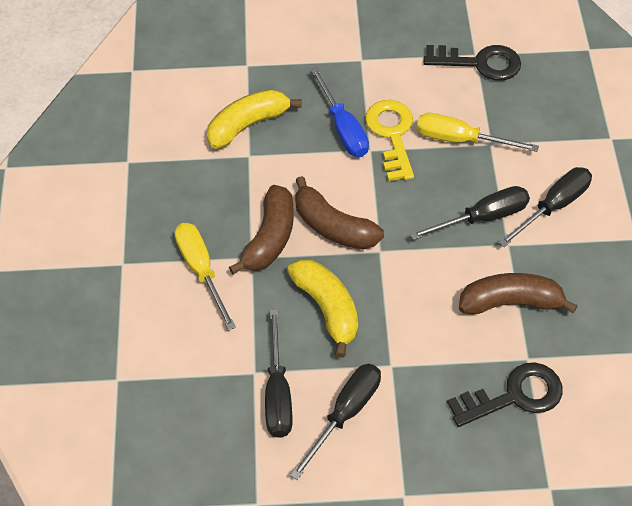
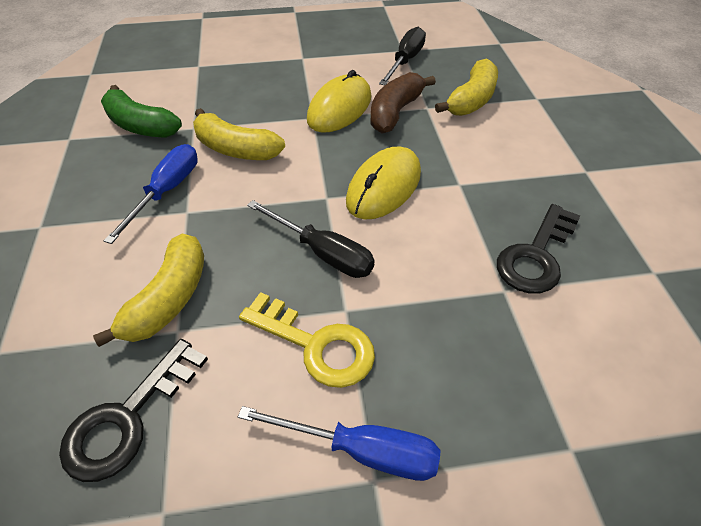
black screwdriver: [265,309,293,438] [290,364,381,480] [410,186,530,240] [498,167,592,247] = 4 -> [247,200,375,278] [379,27,426,85] = 2
blue screwdriver: [310,67,369,157] = 1 -> [104,144,198,244] [238,406,441,481] = 2
brown banana: [229,185,294,274] [295,176,384,249] [459,273,578,315] = 3 -> [370,72,436,134] = 1
green banana: none = 0 -> [101,85,182,138] = 1
yellow banana: [207,89,301,149] [287,259,358,358] = 2 -> [93,234,204,347] [193,108,285,160] [435,59,498,116] = 3
yellow mouse: none = 0 -> [307,70,371,133] [346,147,421,219] = 2
yellow screwdriver: [174,223,236,331] [417,113,539,152] = 2 -> none = 0

